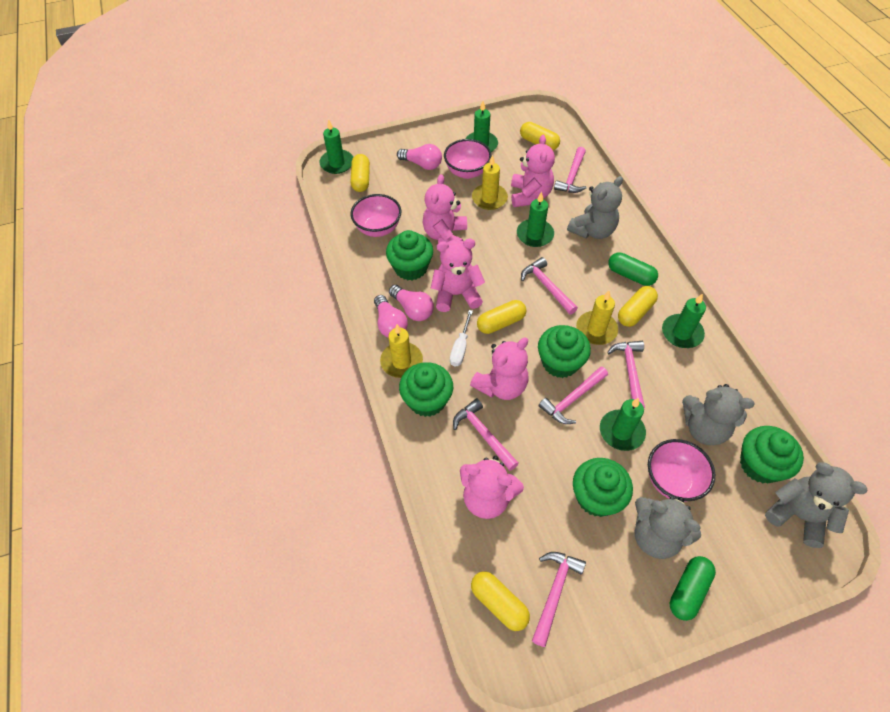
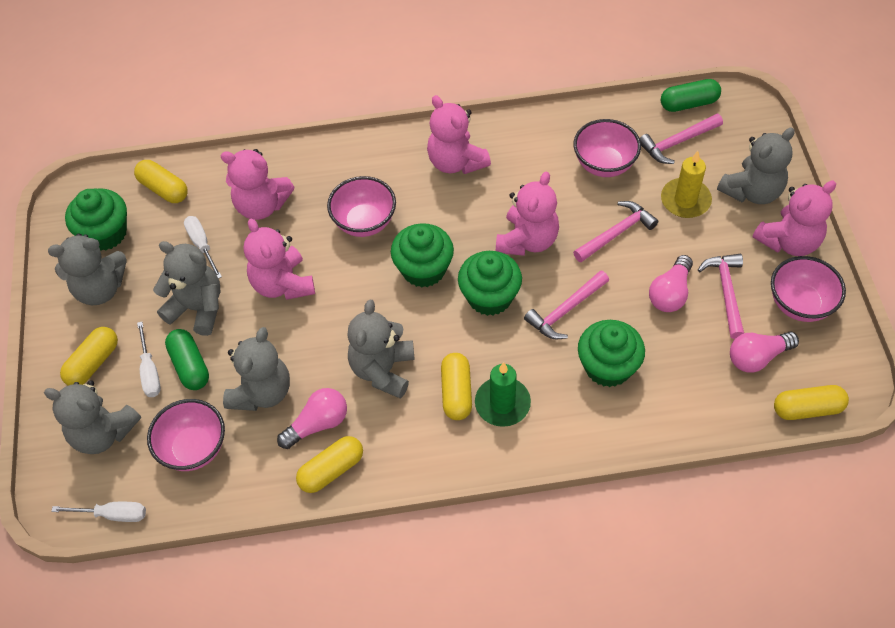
green candle: [319,119,353,174] [465,101,498,152] [517,192,554,247] [600,398,646,451] [662,293,706,348] = 5 -> [475,362,531,427] = 1
green cupcake: [386,230,433,280] [399,362,453,417] [538,325,591,378] [573,458,633,517] [740,426,804,484] = 5 -> [65,188,127,251] [391,223,454,288] [458,251,522,316] [578,320,645,387] = 4
grey teddy bear: [567,176,623,239] [634,497,701,559] [682,384,754,445] [765,462,867,548] = 4 -> [44,380,141,454] [48,233,127,305] [153,241,220,336] [223,327,290,411] [347,300,415,399] [717,128,795,204] = 6
pink bowl: [350,194,401,237] [444,139,492,179] [648,439,715,502] = 3 -> [147,399,225,471] [327,176,396,237] [574,119,641,177] [771,256,846,322] = 4
pink hammer: [453,398,519,471] [521,257,578,314] [532,552,586,647] [538,367,608,424] [554,147,587,193] [607,341,645,408] = 6 -> [524,270,609,339] [573,201,658,262] [640,114,723,164] [698,254,744,339] = 4
white screwdriver: [450,310,473,367] = 1 -> [51,502,146,522] [137,322,161,397] [184,216,222,279] = 3
yellow candle: [380,324,423,378] [472,155,508,210] [576,291,618,345] = 3 -> [661,151,712,218] = 1

